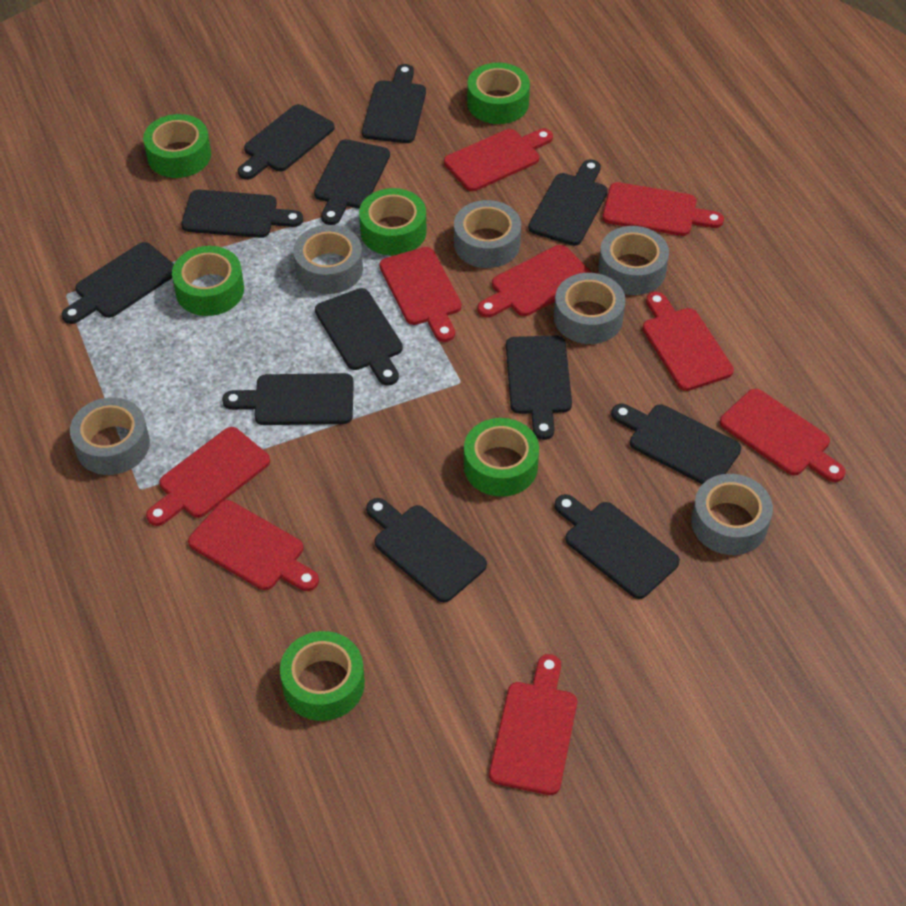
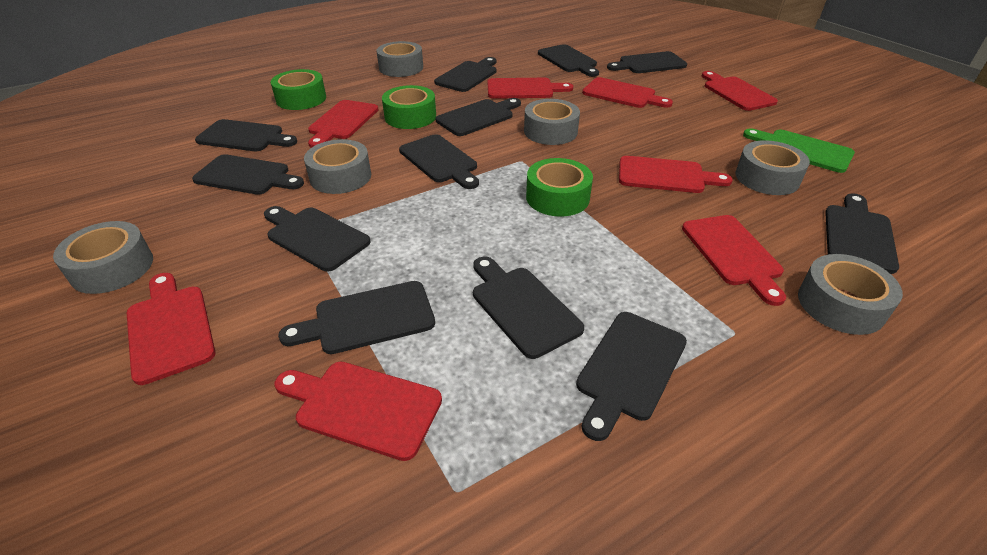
green cutting board: none = 0 -> [743,128,855,173] = 1
green tape: [143,114,211,178] [172,246,244,316] [280,631,365,721] [359,188,427,256] [464,418,539,497] [467,63,530,124] = 6 -> [271,69,326,110] [382,85,436,129] [526,158,593,217] = 3
red cutting board: [146,427,270,526] [188,500,319,591] [380,247,462,342] [444,129,553,191] [477,245,592,318] [489,654,577,795] [603,182,724,236] [642,292,734,391] [720,389,846,482] = 9 -> [127,273,215,385] [275,362,442,461] [308,100,379,148] [488,78,573,99] [582,77,673,108] [619,156,733,193] [682,215,786,306] [702,71,778,111] = 8

